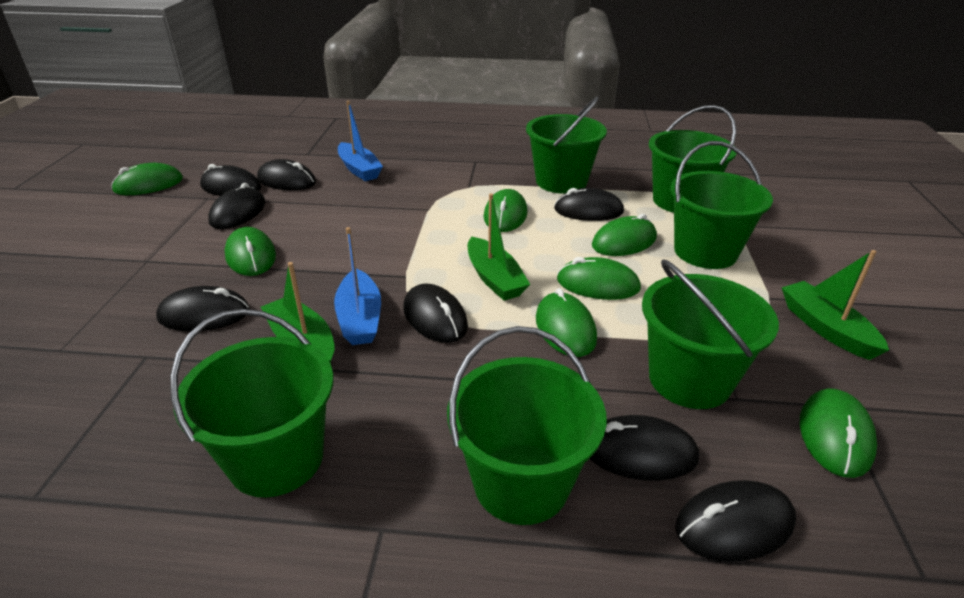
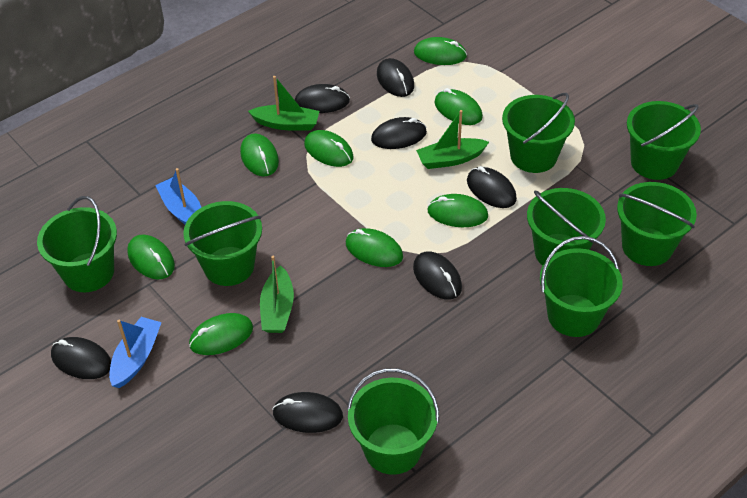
black mouse: [156,286,249,331] [200,164,261,196] [208,183,266,229] [257,159,316,190] [403,284,468,343] [554,188,624,221] [589,415,699,481] [675,480,796,562] = 8 -> [51,337,111,379] [272,392,343,433] [295,84,350,113] [371,117,427,149] [377,58,414,97] [413,251,462,299] [467,166,517,208] = 7
green bucket: [170,309,334,497] [447,326,607,525] [526,97,607,194] [642,259,779,409] [649,105,737,213] [670,141,773,269] = 6 -> [37,196,117,292] [183,201,262,286] [347,368,439,475] [502,93,575,173] [527,188,606,266] [540,236,623,337] [617,182,697,266] [627,101,701,180] = 8
green mouse: [111,163,183,195] [224,227,276,276] [484,189,528,232] [536,288,597,357] [557,257,641,300] [592,214,657,256] [800,388,877,478] = 7 -> [127,235,175,279] [189,313,253,355] [240,133,279,177] [304,130,354,167] [346,228,403,267] [414,37,467,65] [427,194,488,227] [434,88,483,125] = 8

